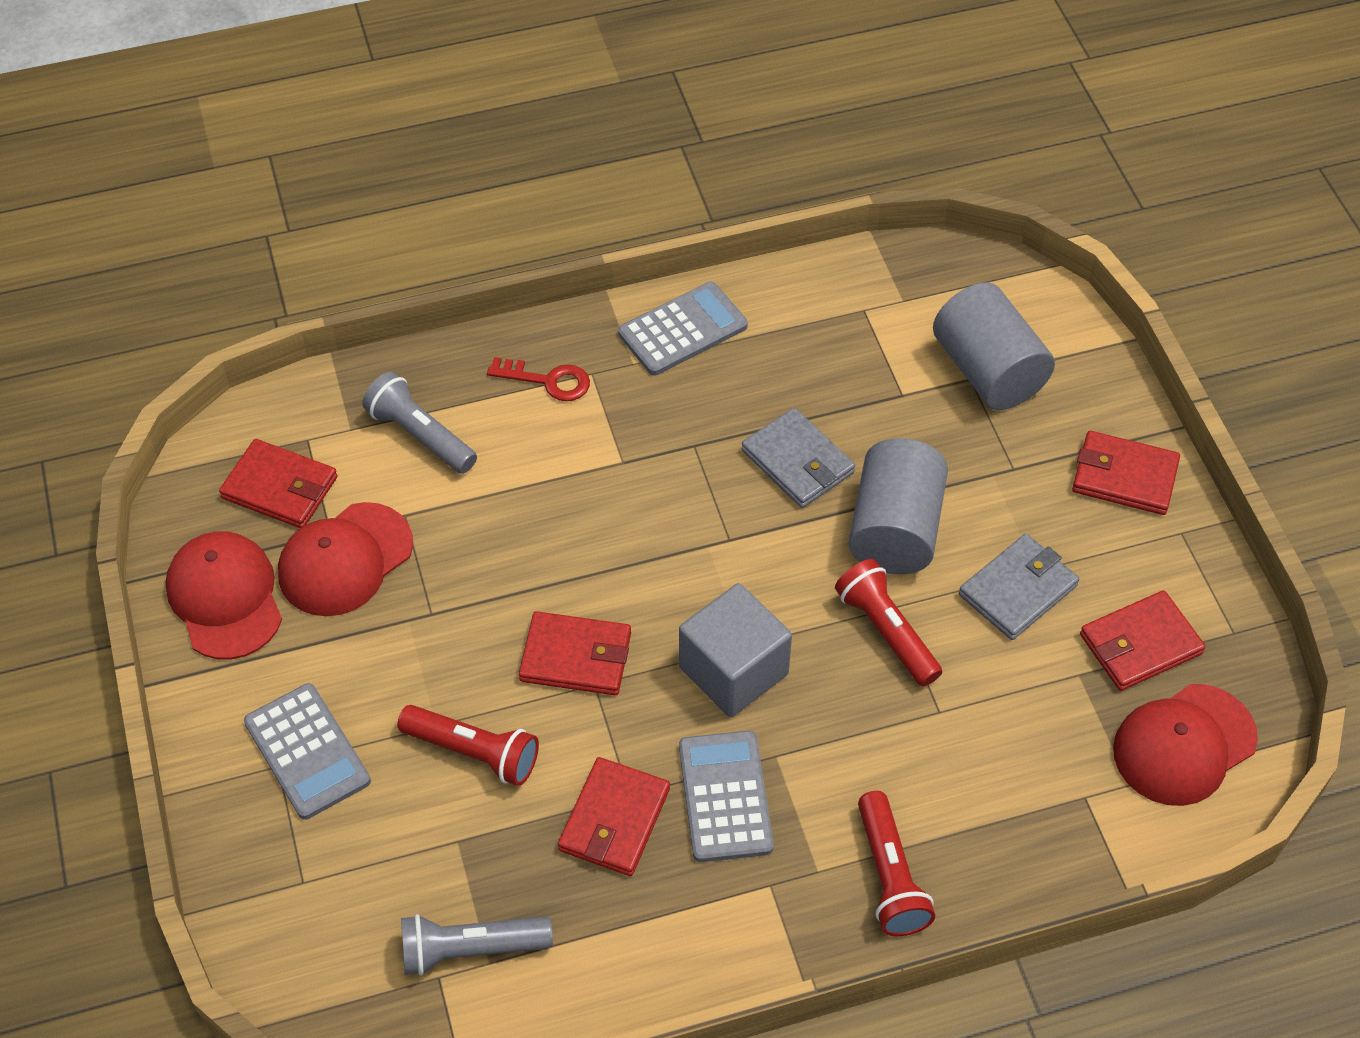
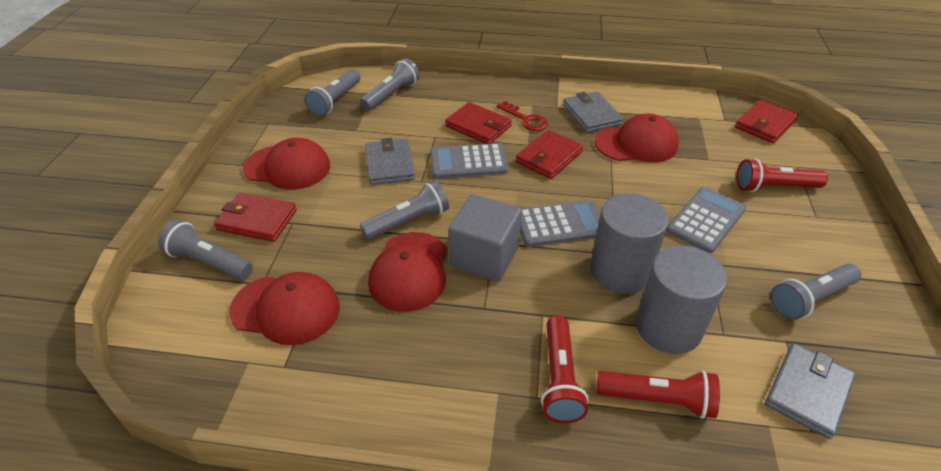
grey flashlight: [362,372,477,474] [401,914,553,976] = 2 -> [158,220,253,280] [305,70,360,116] [360,58,420,111] [360,180,449,240] [771,264,861,320] = 5
grey wallet: [742,408,855,508] [959,534,1079,640] = 2 -> [366,138,415,185] [563,92,623,133] [765,343,856,439] = 3
red cap: [165,531,282,660] [278,502,413,616] [1113,684,1258,806] = 3 -> [229,272,340,345] [243,138,330,190] [368,232,447,312] [595,113,679,162] = 4
red wallet: [219,439,337,528] [519,611,631,695] [558,757,670,876] [1072,431,1180,515] [1080,590,1206,691] = 5 -> [214,193,297,242] [445,102,512,144] [516,130,583,179] [735,100,798,144] = 4

